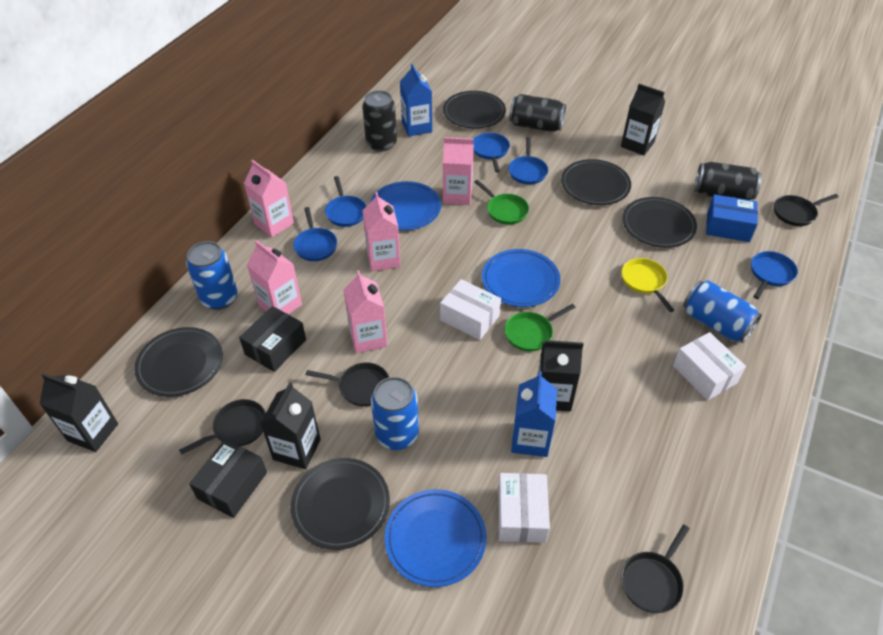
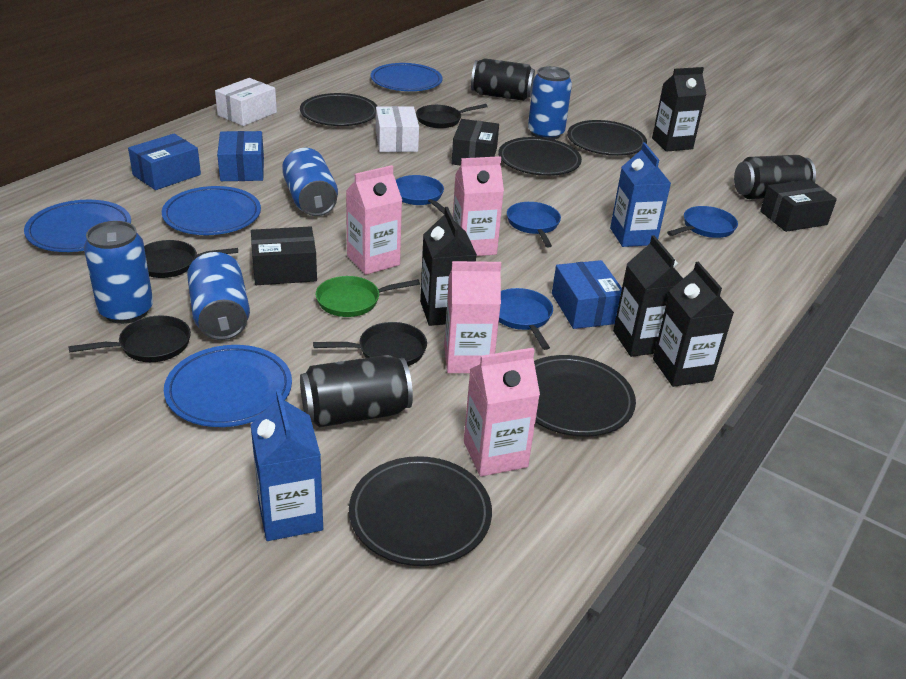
black box: [189,439,267,518] [239,306,306,372] = 2 -> [251,226,317,285] [451,119,499,166] [760,179,837,232] = 3
blue box: [706,194,758,242] = 1 -> [128,134,201,190] [217,131,264,181] [552,260,622,329] = 3
blue can: [186,241,238,310] [371,377,419,450] [683,280,762,343] = 3 -> [84,221,153,324] [187,252,250,340] [282,148,338,216] [528,66,572,140] = 4
blue pan: [293,207,337,261] [325,176,366,227] [473,133,510,172] [508,137,548,184] [751,251,798,299] = 5 -> [396,175,445,214] [499,288,553,350] [507,202,561,248] [667,206,738,238] = 4
blue plate: [370,181,441,230] [385,489,486,587] [482,249,560,307] = 3 -> [24,200,131,252] [162,186,261,235] [164,345,292,427] [370,63,443,91] = 4
green pan: [474,180,529,225] [505,304,576,352] = 2 -> [316,276,420,317] = 1
pink carton: [244,160,294,237] [247,240,302,314] [343,270,388,353] [362,192,401,271] [443,137,474,205] = 5 -> [346,165,402,275] [444,261,501,373] [453,156,504,256] [464,348,540,476] = 4
white box: [440,279,501,340] [498,473,550,543] [673,332,746,400] = 3 -> [215,78,277,126] [376,106,419,152] = 2
yellow pan: [621,258,674,312] = 1 -> none = 0

